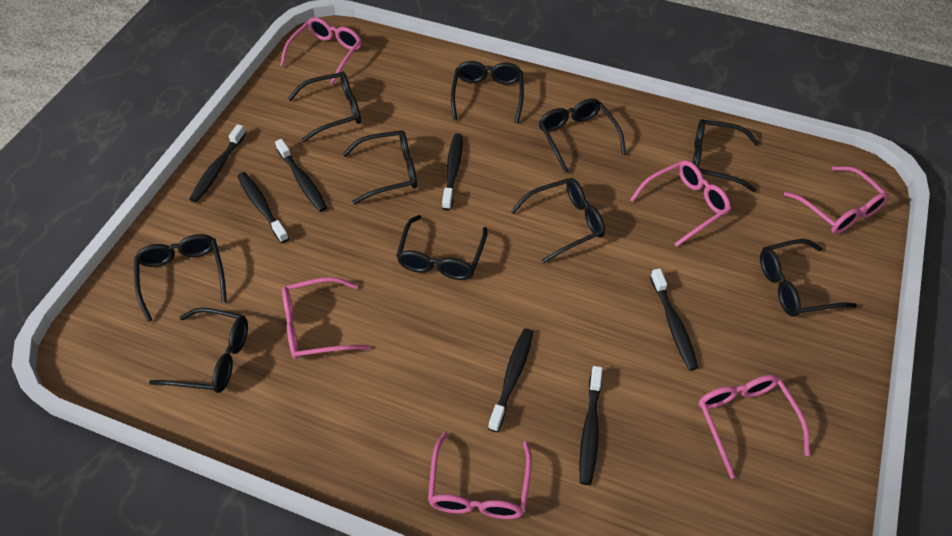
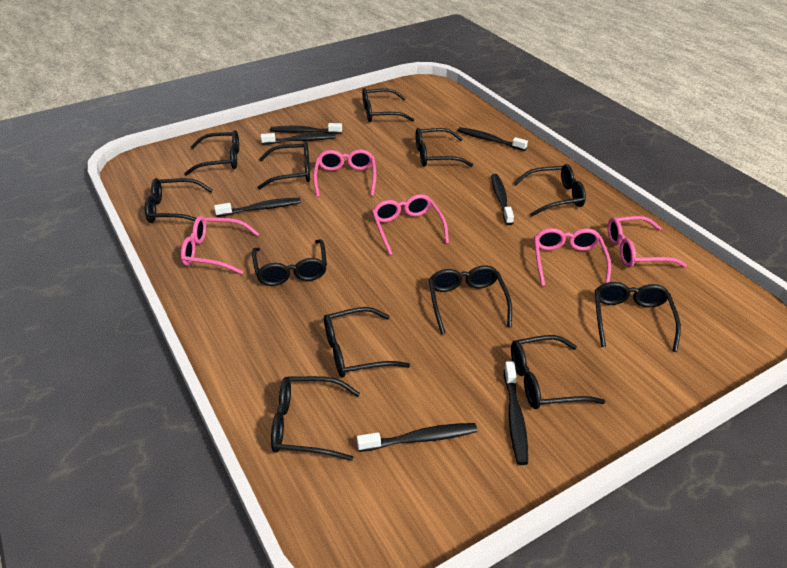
black glasses: [134,234,227,322] [149,308,248,393] [288,71,361,142] [343,130,417,204] [396,215,488,280] [451,61,524,123] [511,178,605,264] [539,98,626,174] [692,119,759,192] [760,239,857,317] = 10 -> [145,178,213,223] [184,130,239,176] [252,239,327,286] [257,142,310,190] [271,376,360,461] [324,307,410,378] [362,88,414,122] [416,128,473,167] [429,265,512,335] [511,335,605,409] [514,164,586,216] [595,282,681,352] = 12
pink glasses: [280,17,362,85] [282,277,370,359] [428,432,532,519] [630,161,731,247] [699,375,810,479] [784,166,889,234] = 6 -> [181,216,259,274] [313,149,376,198] [372,194,449,255] [534,228,611,286] [608,216,687,267] = 5

